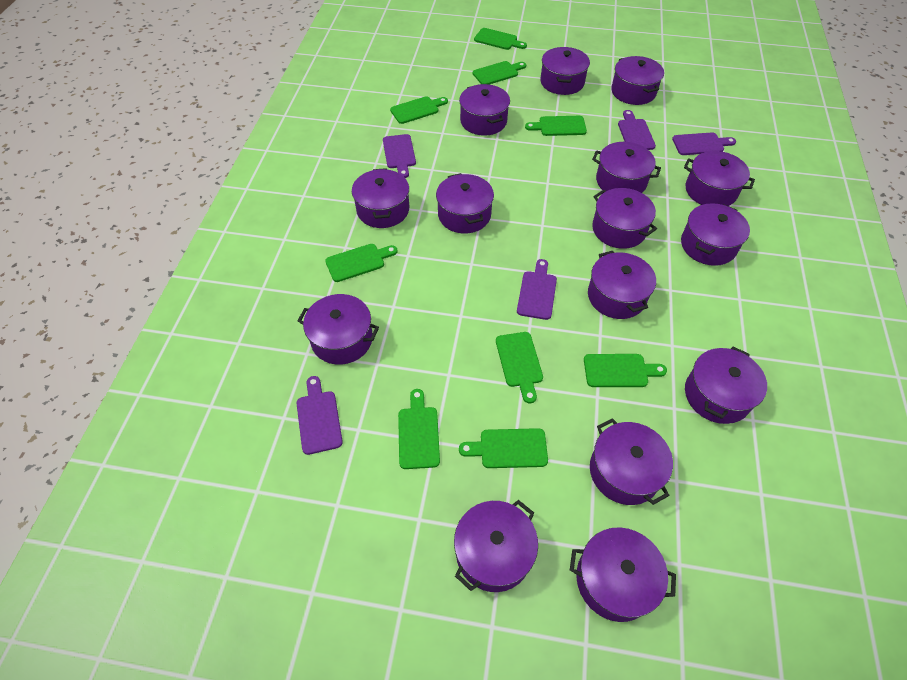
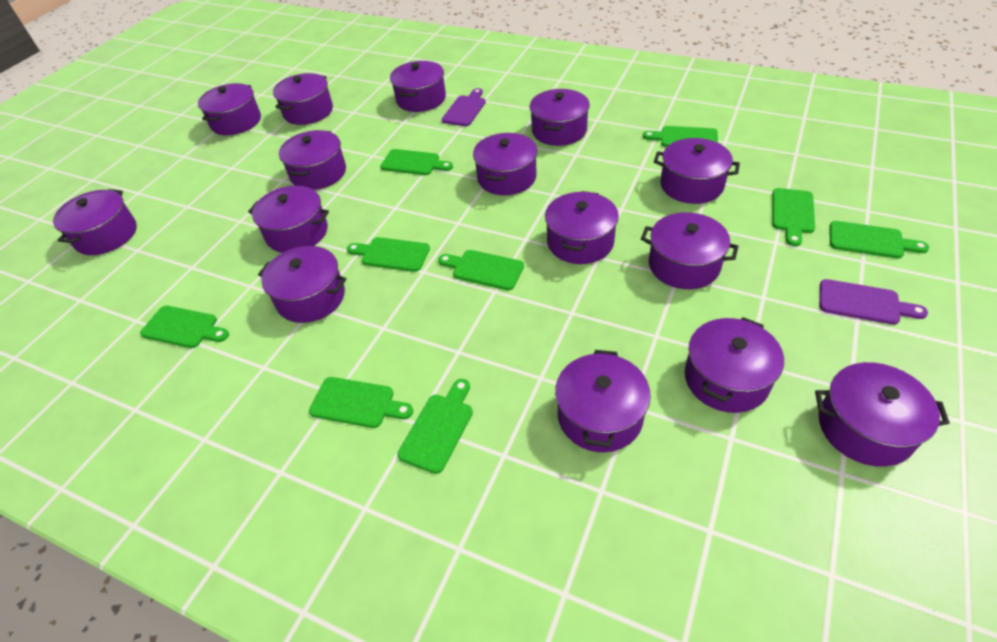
purple cutting board: [296,376,343,455] [383,134,416,178] [517,259,557,320] [618,110,656,150] [672,132,736,155] = 5 -> [442,88,486,126] [819,279,928,325] = 2

